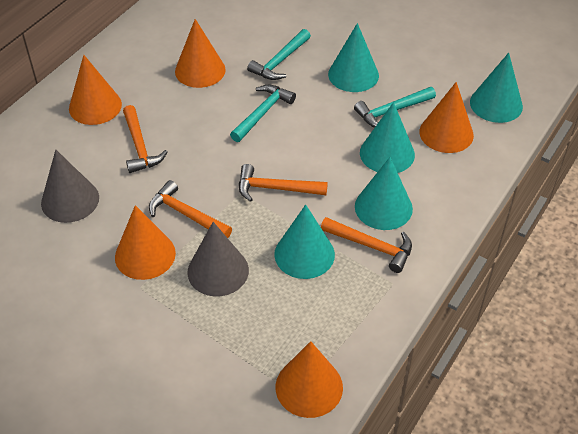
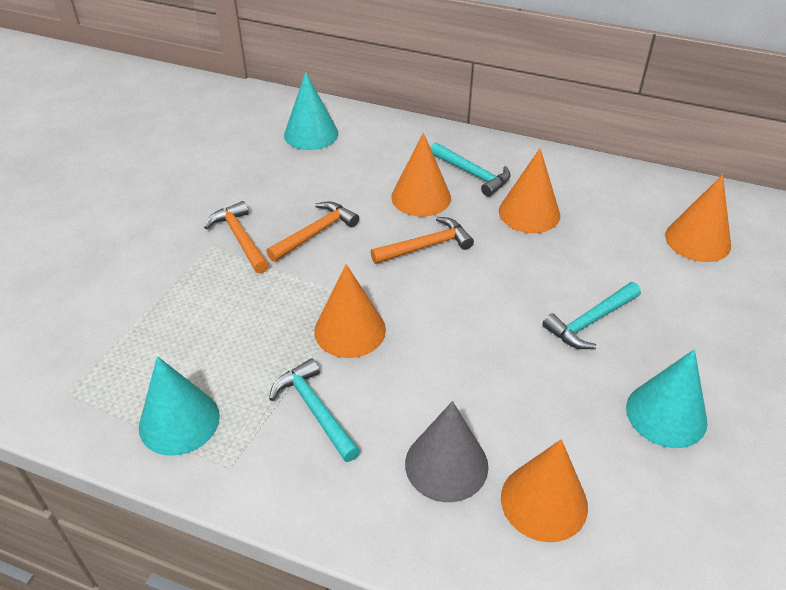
grey cone: [41,150,99,223] [187,222,249,296] = 2 -> [405,401,488,502] = 1
orange hammer: [123,105,168,173] [149,180,232,238] [239,164,328,202] [321,217,412,273] = 4 -> [204,201,269,273] [266,202,359,262] [371,217,474,264] = 3
turquoise cone: [274,204,335,279] [328,23,379,92] [355,157,413,230] [360,102,415,173] [470,53,523,123] = 5 -> [139,356,220,456] [284,72,338,150] [626,349,708,448] = 3

